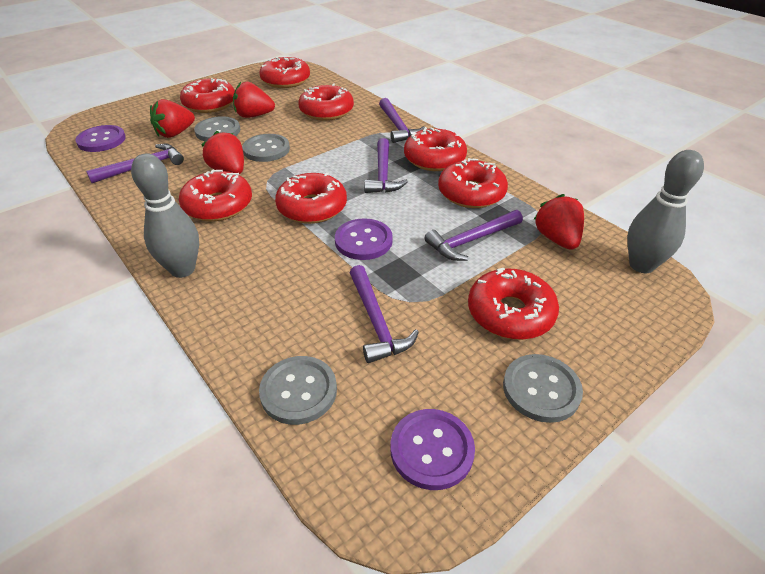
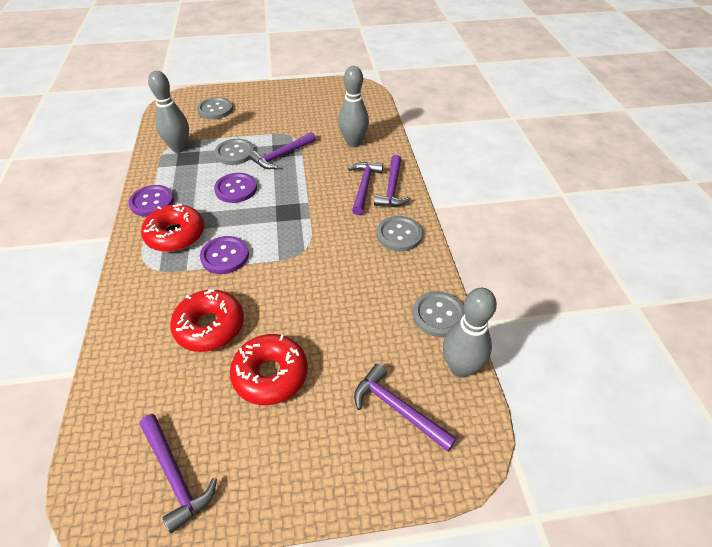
grey bowling pin: [131,153,199,278] [627,150,704,273] = 2 -> [148,71,189,153] [338,66,369,147] [443,288,497,378] = 3
red donut: [179,169,252,222] [180,78,235,113] [260,57,310,88] [275,172,347,224] [298,83,354,121] [404,127,467,171] [438,158,508,208] [468,268,559,340] = 8 -> [141,204,204,252] [170,290,244,352] [230,334,308,405] = 3
red strawberry: [150,99,195,138] [201,131,244,174] [233,82,275,118] [533,194,584,250] = 4 -> none = 0

